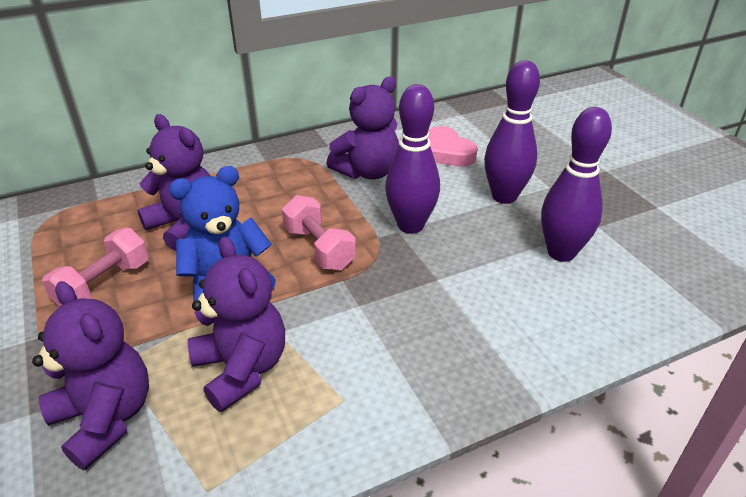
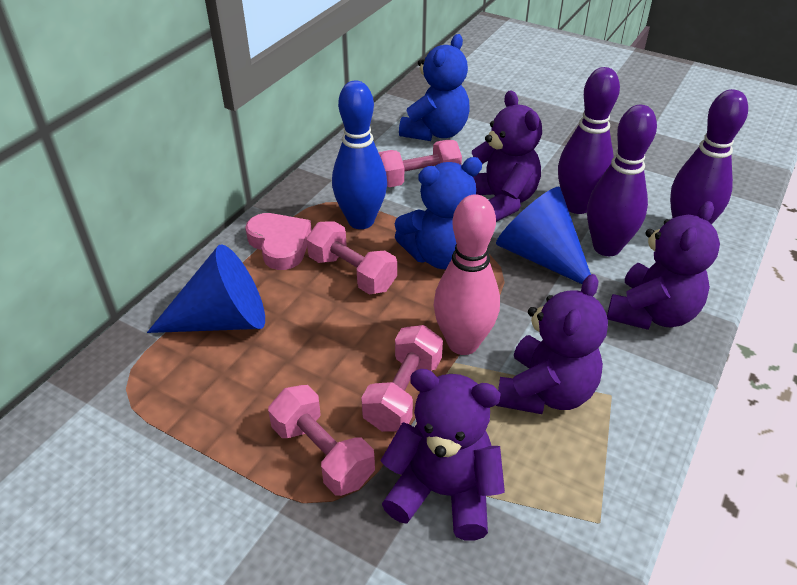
blue bowling pin: none = 0 -> [332,81,387,229] = 1
blue cone: none = 0 -> [147,244,265,333] [496,187,591,284] = 2
blue teddy bear: [169,166,276,301] = 1 -> [395,157,482,269] [399,34,470,141] = 2
pink bowling pin: none = 0 -> [434,194,500,355] = 1
pink dumbbell: [42,228,149,307] [282,195,356,270] = 2 -> [268,385,375,496] [306,221,397,295] [361,325,443,432] [379,140,462,187] = 4

